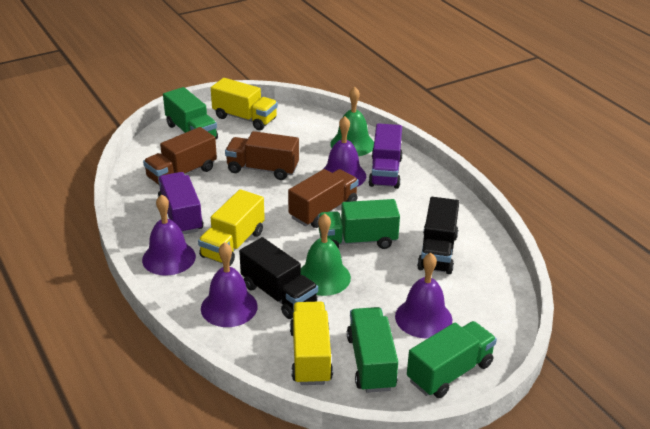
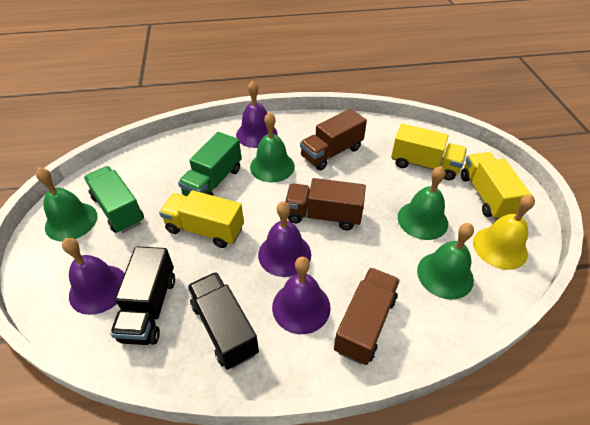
green bell: [301,213,351,296] [330,86,374,156] = 2 -> [36,167,97,241] [250,112,295,183] [398,166,448,240] [417,223,474,300] = 4
green truck: [163,87,218,140] [318,199,400,249] [347,307,398,393] [407,321,497,398] = 4 -> [84,166,144,233] [178,132,242,196] = 2
purple truck: [158,172,203,235] [368,123,403,189] = 2 -> none = 0
yellow bell: none = 0 -> [473,194,535,270] = 1

